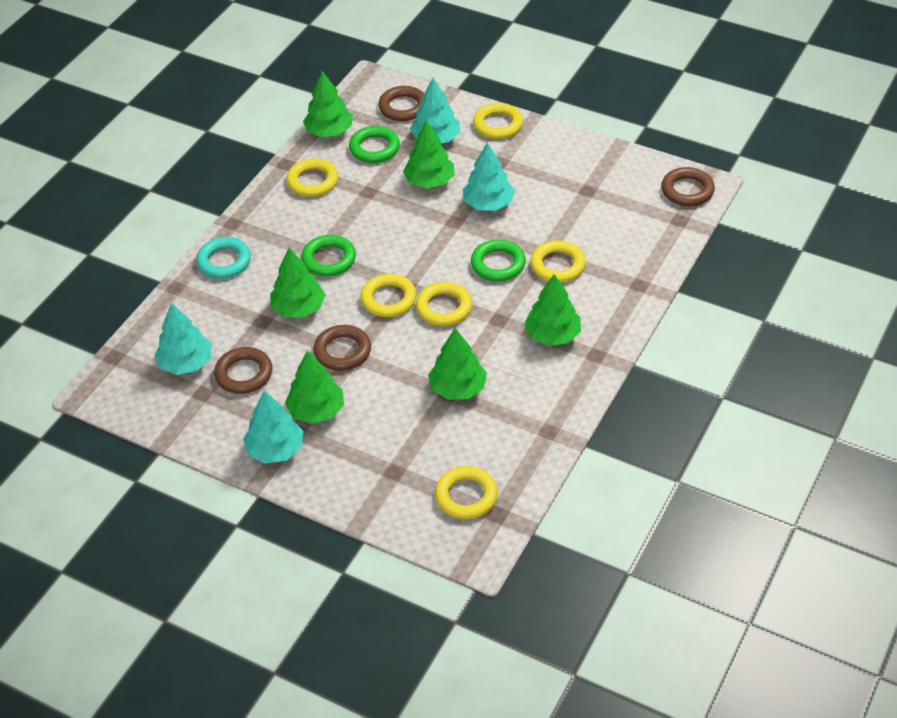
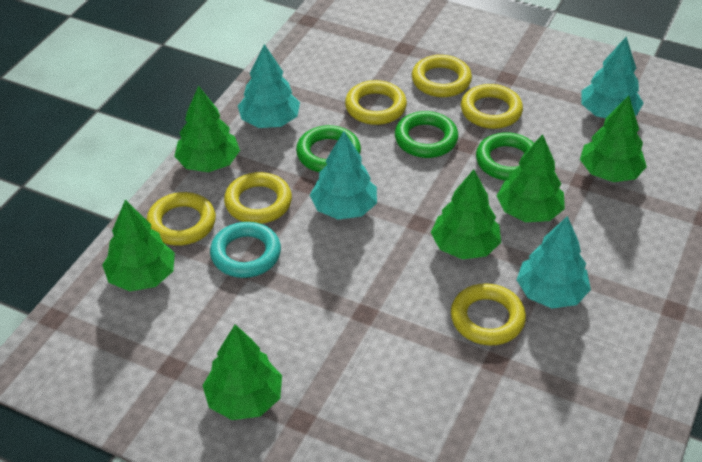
brown ring: [214,347,273,394] [314,325,371,371] [378,86,424,121] [661,167,715,206] = 4 -> none = 0

